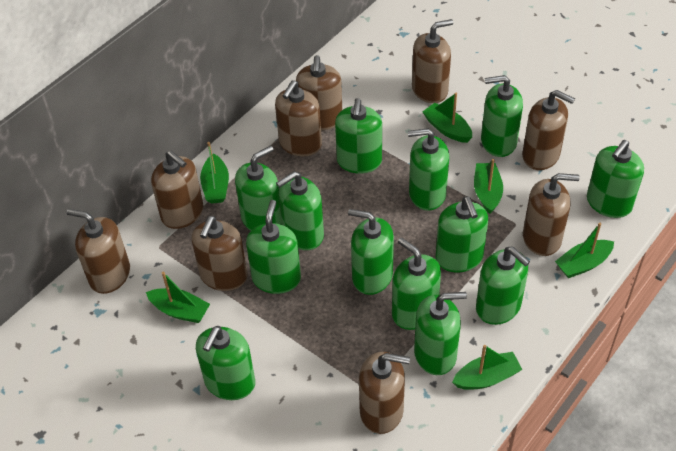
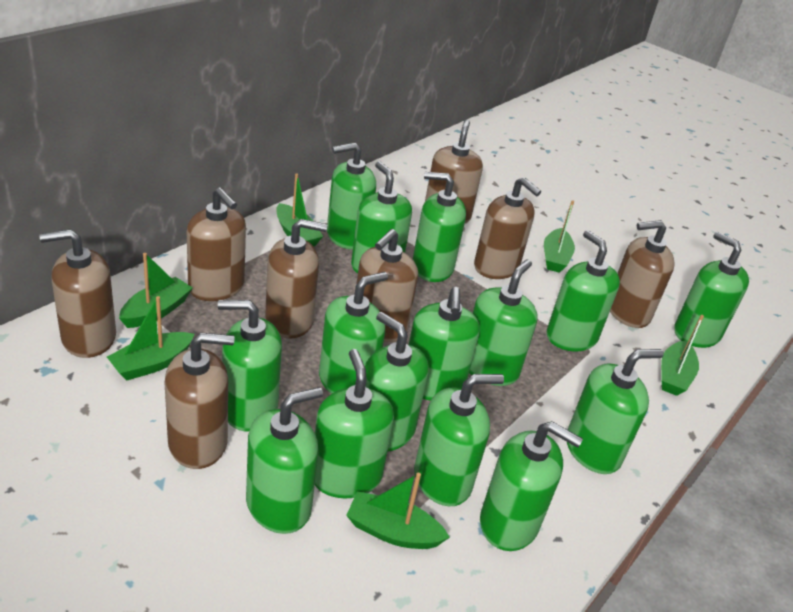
brown soap dispenser: [66,209,130,294] [151,151,203,229] [192,216,248,291] [275,80,322,156] [296,55,342,130] [359,352,410,434] [412,19,453,103] [522,90,575,170] [523,173,580,256] = 9 -> [39,229,116,358] [164,333,235,469] [187,188,246,301] [265,219,327,339] [356,229,418,342] [425,120,483,224] [474,177,541,279] [610,220,675,328] = 8
green soap dispenser: [196,326,255,400] [235,145,282,231] [246,200,301,294] [276,171,324,250] [335,98,382,174] [348,209,394,295] [392,237,441,330] [408,128,449,211] [414,292,467,375] [435,197,488,273] [476,246,530,325] [481,75,523,157] [587,140,644,218] = 13 -> [218,300,282,432] [246,387,323,534] [315,349,394,499] [319,272,388,394] [327,143,376,250] [351,161,412,273] [365,312,429,452] [409,287,480,401] [413,172,466,282] [414,374,504,506] [469,259,537,386] [480,421,583,551] [547,230,620,351] [567,349,664,474] [674,232,749,348] = 15

